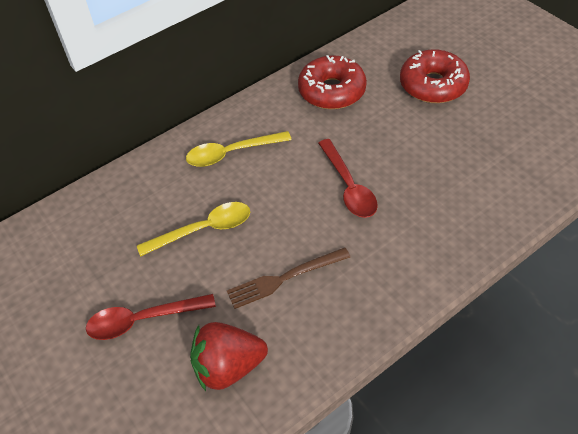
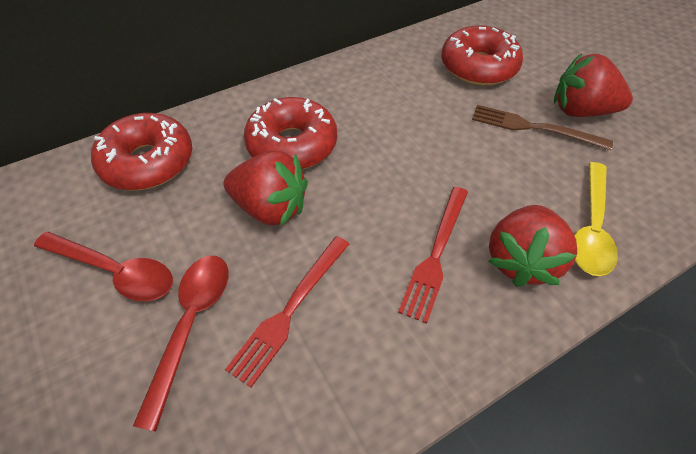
red donut: [298,55,367,109] [400,49,470,103] = 2 -> [91,113,192,190] [244,97,337,169] [441,25,523,86] = 3
red fork: none = 0 -> [225,236,349,388] [398,187,468,323] = 2
red strawberry: [190,322,268,391] = 1 -> [224,150,308,226] [488,205,577,287] [554,53,633,117] = 3
yellow spoon: [137,202,250,257] [186,131,292,167] = 2 -> [574,162,618,276] = 1

